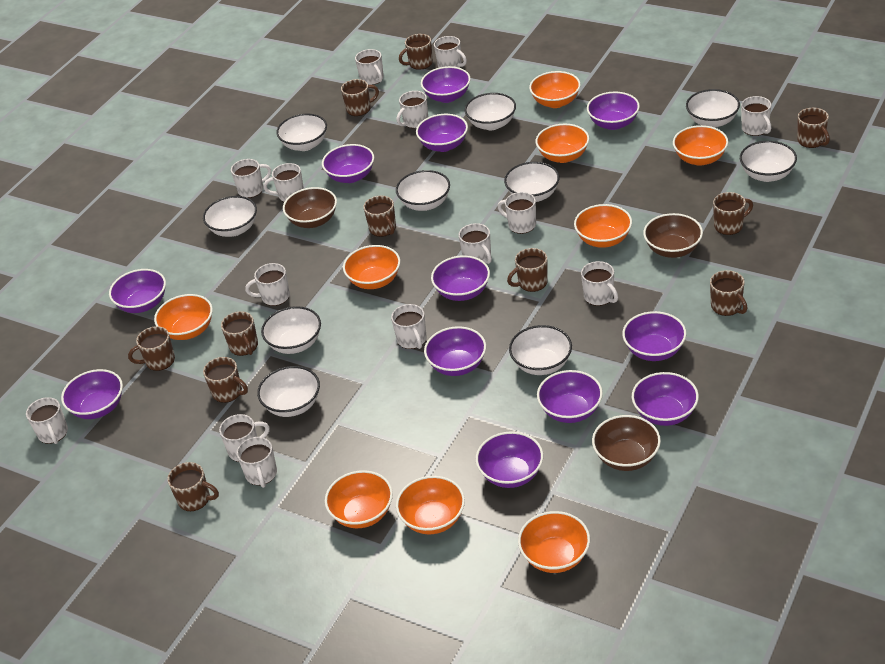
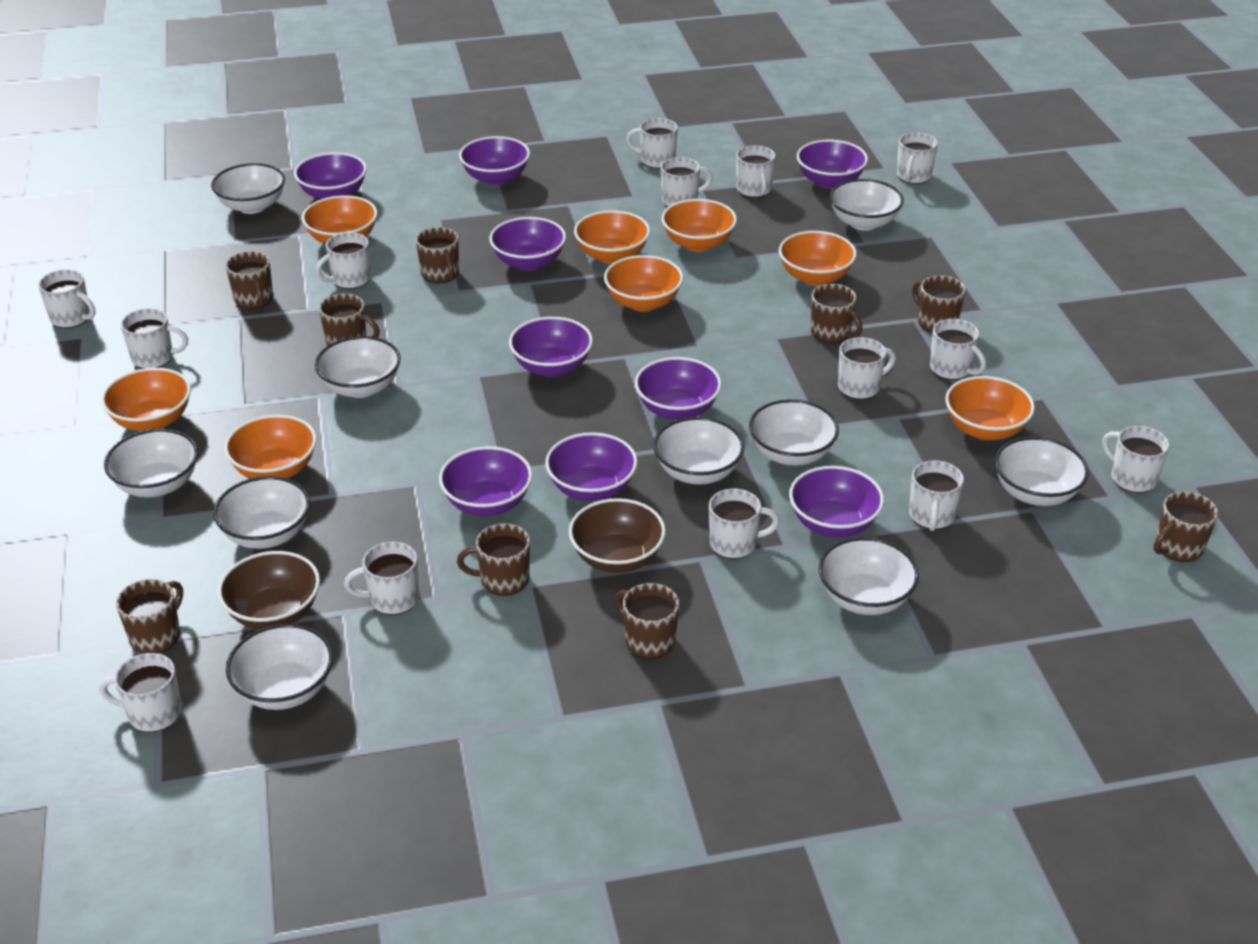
brown bowl: [283,187,337,228] [592,415,661,471] [643,213,703,258] = 3 -> [218,551,320,630] [569,498,666,573] = 2
brown mug: [128,326,175,371] [167,462,219,511] [203,357,248,403] [221,311,258,356] [341,79,379,116] [363,196,396,237] [399,34,433,70] [507,248,548,292] [710,270,747,316] [713,192,753,235] [797,108,830,148] = 11 -> [116,579,183,654] [226,251,273,309] [319,293,380,346] [416,227,459,284] [457,523,530,596] [615,583,679,659] [811,284,863,343] [912,275,966,333] [1153,491,1218,562] = 9
orange bowl: [154,294,213,340] [325,470,393,528] [343,245,400,289] [396,476,465,534] [518,511,590,573] [529,71,581,108] [536,124,589,163] [574,204,632,248] [673,125,728,166] = 9 -> [101,368,191,431] [224,415,317,479] [302,195,378,244] [574,210,650,264] [604,255,683,312] [662,199,737,252] [779,231,857,286] [946,376,1035,440] = 8
purple bowl: [61,369,123,419] [109,269,166,313] [322,144,374,183] [416,114,468,152] [421,66,470,103] [424,326,486,376] [431,255,490,301] [476,431,543,488] [537,370,603,423] [587,92,640,130] [622,311,686,361] [632,372,699,426] = 12 -> [294,152,367,199] [439,446,532,516] [459,136,530,185] [489,217,566,271] [509,317,593,377] [545,432,637,501] [635,357,722,420] [789,466,884,537] [797,140,868,189] = 9

